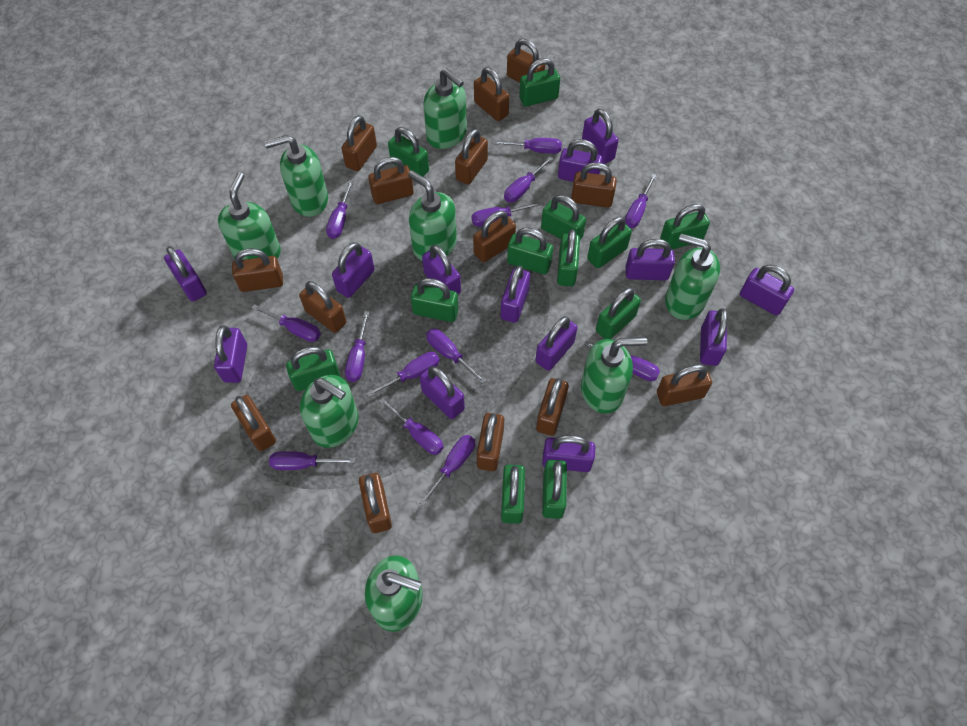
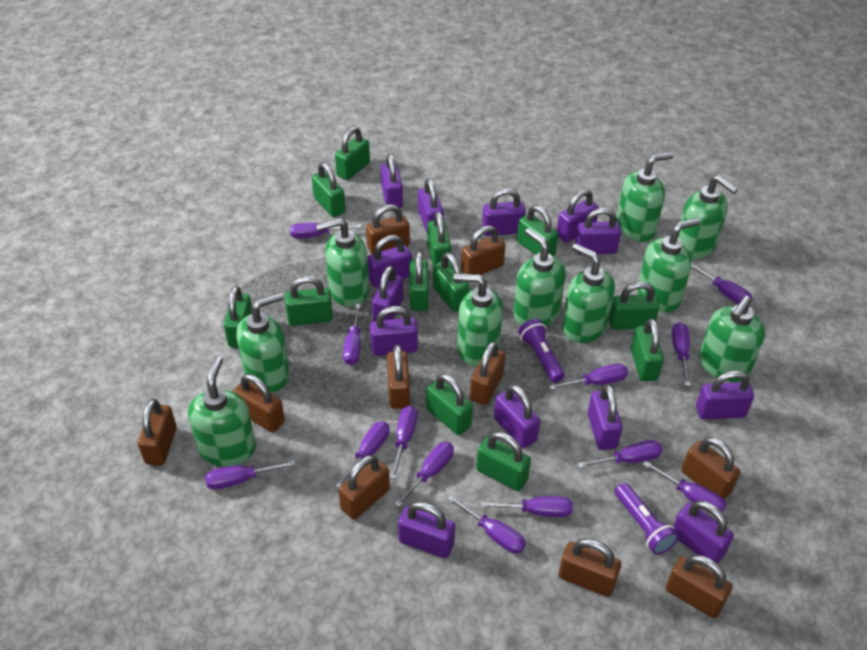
brown padlock: [231,395,276,451] [232,248,283,292] [299,281,346,333] [341,115,377,171] [359,473,392,533] [368,157,414,204] [455,129,488,185] [473,211,516,262] [474,67,509,121] [477,413,504,471] [507,39,545,83] [536,378,569,436] [571,162,617,208] [657,364,712,406] = 14 -> [138,399,177,466] [233,374,285,432] [338,455,390,519] [366,204,410,255] [387,345,410,409] [461,226,505,275] [470,341,505,405] [559,538,621,597] [666,555,732,618] [682,437,740,499] = 10
green soap dispenser: [218,172,281,260] [264,135,328,217] [300,375,359,448] [365,555,423,632] [408,171,457,261] [423,68,467,149] [581,337,647,414] [665,234,720,320] = 8 -> [188,356,256,466] [237,293,289,392] [316,218,369,307] [454,273,503,367] [513,228,566,326] [562,244,615,343] [616,152,674,242] [637,218,700,312] [678,175,738,259] [699,296,765,382] = 10
purple flashlight: none = 0 -> [518,319,565,383] [615,483,679,555] = 2

